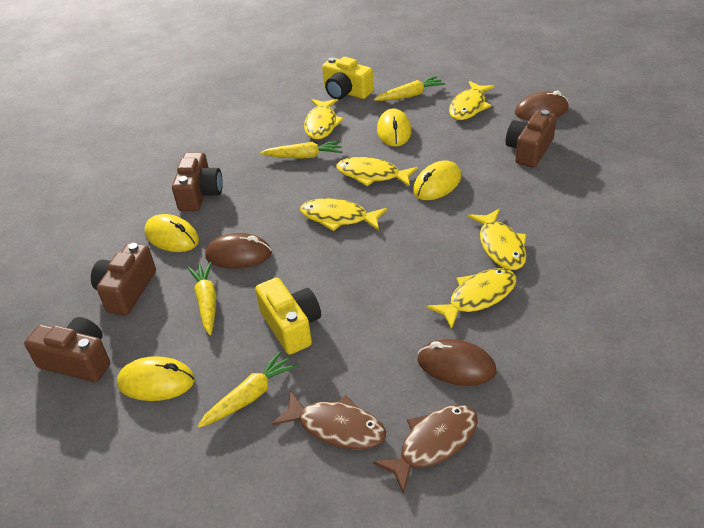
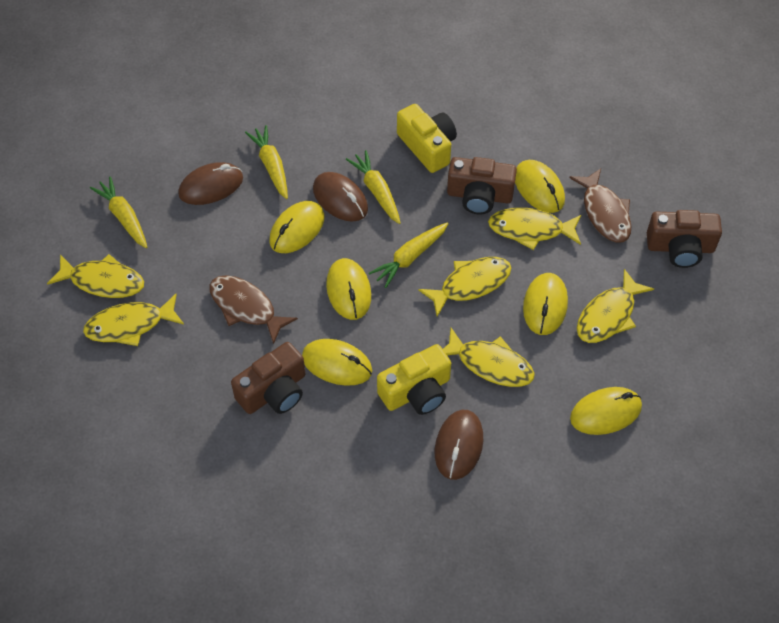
brown camera: [24,317,110,382] [91,243,156,315] [172,152,223,211] [506,110,557,167] = 4 -> [231,342,305,414] [447,157,517,215] [647,210,722,268] = 3
yellow mouse: [117,356,195,401] [144,214,199,252] [377,108,411,147] [413,160,461,200] = 4 -> [269,201,324,253] [302,339,372,386] [326,258,371,320] [515,160,565,213] [523,273,568,335] [570,387,642,435] = 6

